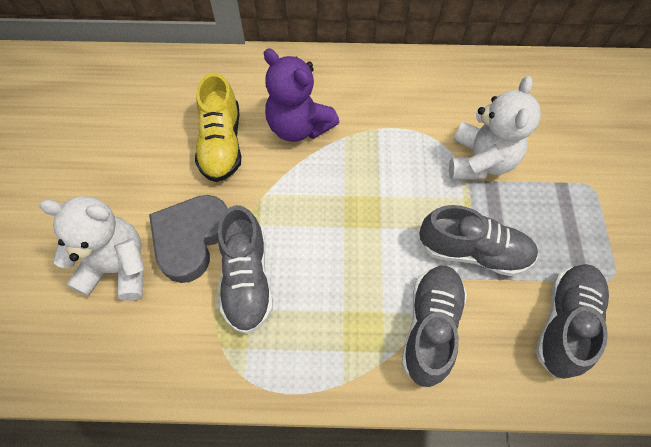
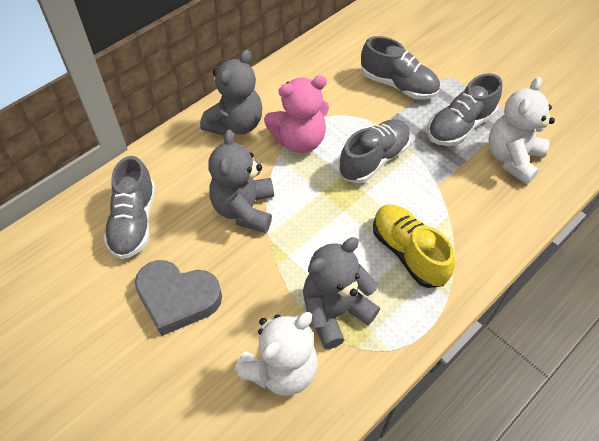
grey teddy bear: none = 0 -> [200,50,262,135] [208,130,274,233] [303,237,380,349] = 3
pink teddy bear: none = 0 -> [264,76,329,153] = 1
purple teddy bear: [264,48,339,142] = 1 -> none = 0

